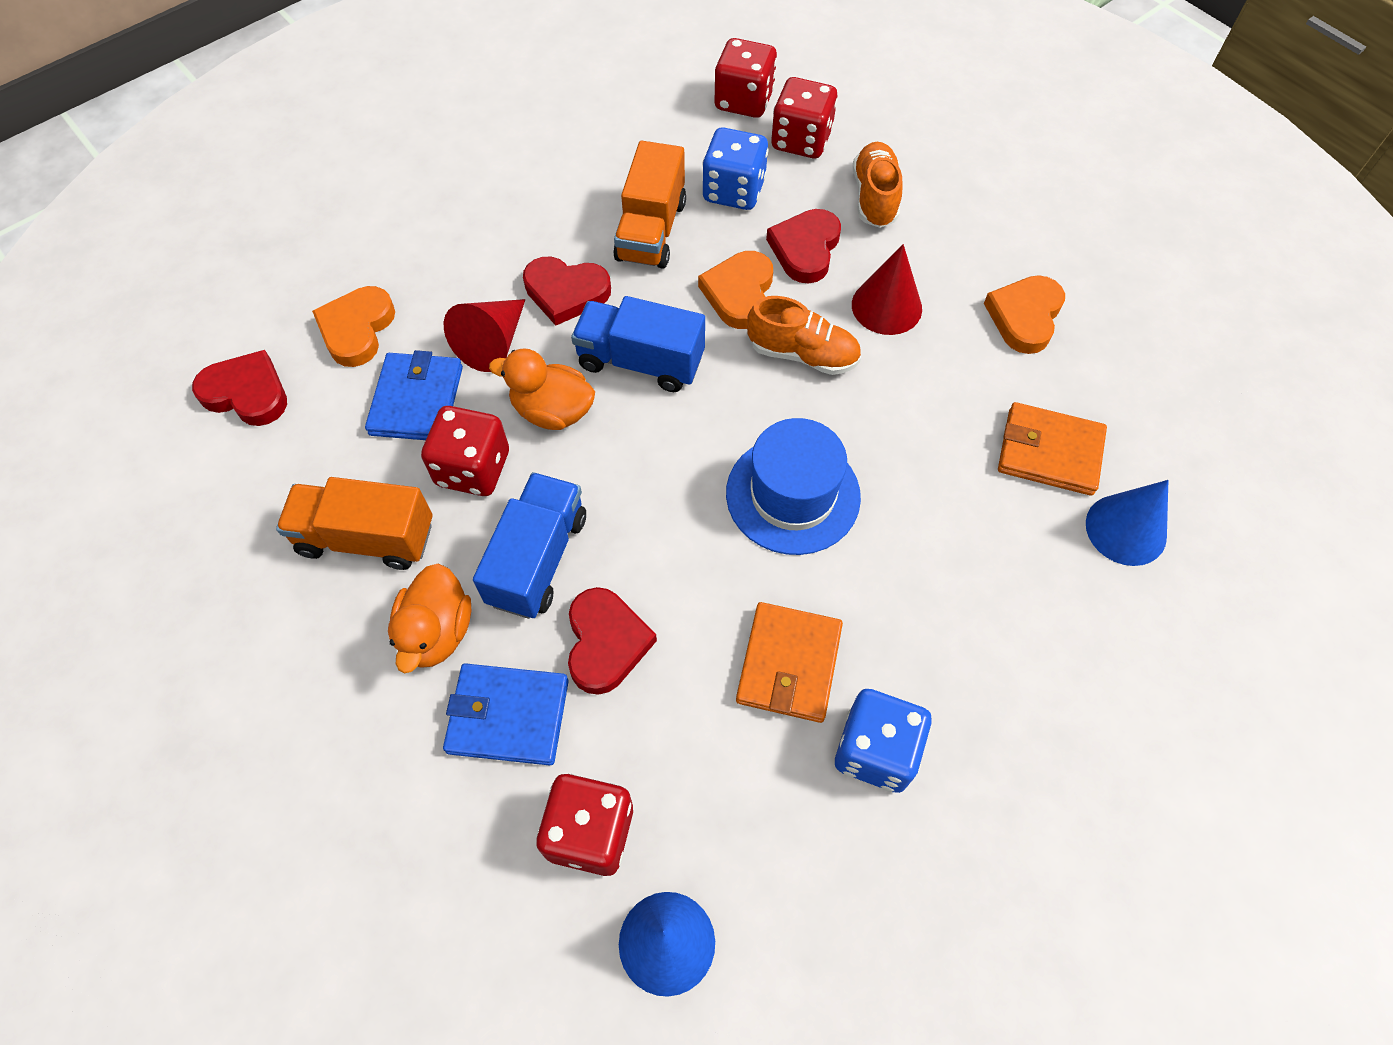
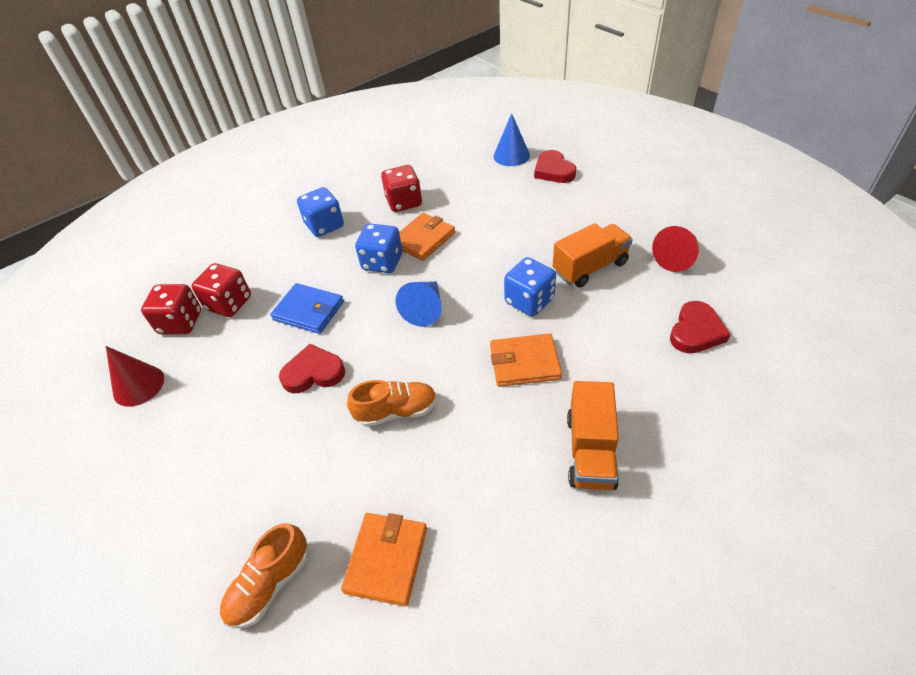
blue dice: [702,128,768,210] [835,689,932,793] = 2 -> [297,187,344,237] [355,224,402,273] [504,257,556,316] = 3
blue hat: [726,418,861,555] = 1 -> none = 0
blue truck: [473,472,586,619] [571,296,705,392] = 2 -> none = 0
blue wallet: [365,350,463,440] [443,663,569,765] = 2 -> [270,283,344,334] = 1
orange duck: [388,563,471,673] [489,348,595,430] = 2 -> none = 0
orange heart: [312,286,395,367] [698,251,773,329] [984,275,1065,354] = 3 -> none = 0
orange wallet: [736,602,843,723] [998,402,1107,496] = 2 -> [341,513,427,606] [399,213,455,261] [490,333,562,387] = 3
red dice: [421,406,509,496] [536,774,633,876] [715,38,777,118] [771,77,838,158] = 4 -> [141,284,201,334] [192,263,251,317] [381,165,422,212] = 3
red heart: [192,350,287,426] [523,257,611,326] [568,587,657,695] [766,209,841,284] = 4 -> [279,344,345,393] [534,150,576,183] [670,301,731,354] = 3

